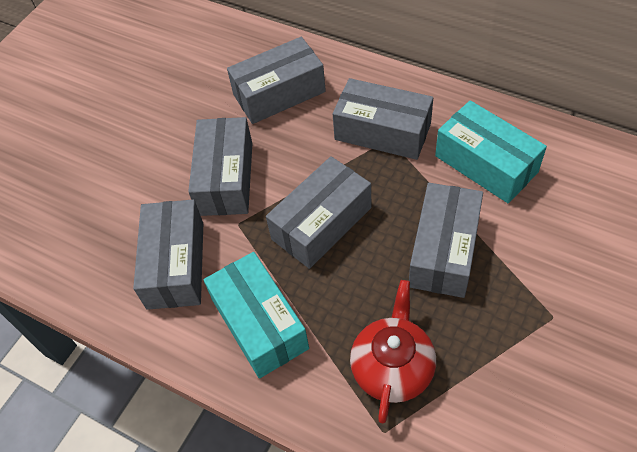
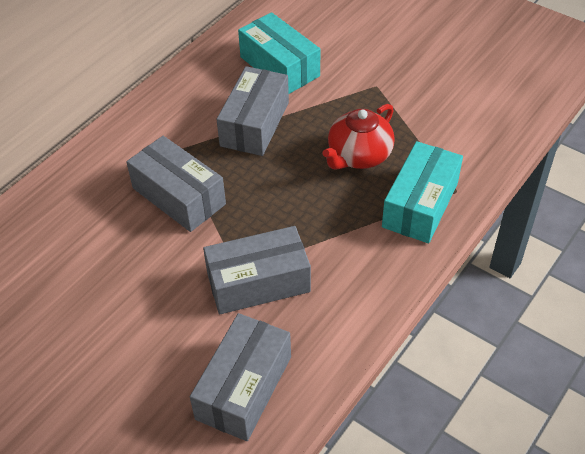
grey box: [133,200,203,310] [188,117,252,216] [227,37,326,124] [266,156,371,269] [333,78,433,160] [409,183,483,298] = 6 -> [126,136,226,232] [190,313,291,441] [203,226,311,314] [216,66,289,156] = 4

